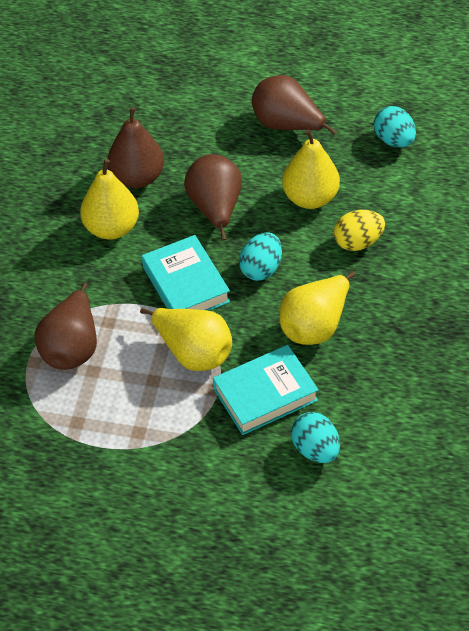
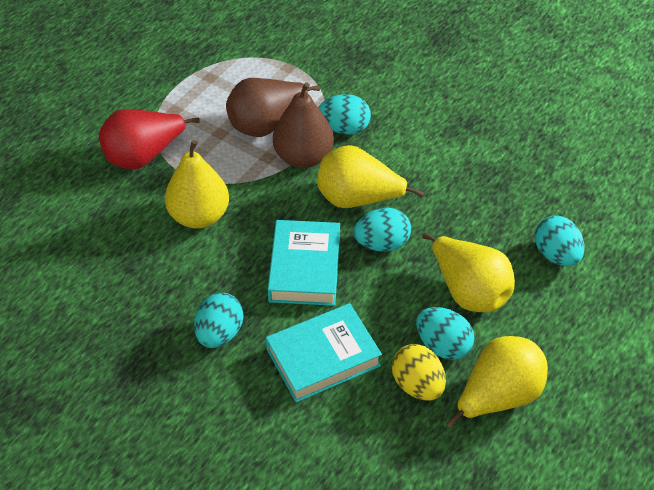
brown pear: [34,283,97,370] [107,107,164,188] [184,154,242,241] [252,75,337,135] = 4 -> [226,78,320,137] [273,82,334,168] = 2
red pear: none = 0 -> [99,109,200,170] = 1
turquoise egg: [239,232,282,281] [291,412,340,463] [374,106,416,147] = 3 -> [194,293,243,348] [318,94,371,135] [354,208,411,252] [416,307,475,360] [535,216,585,266] = 5

